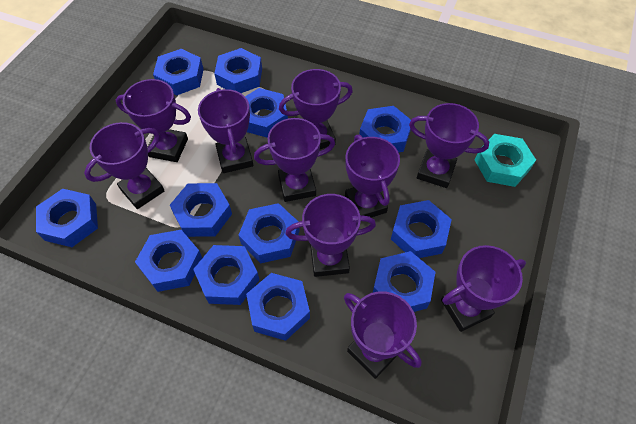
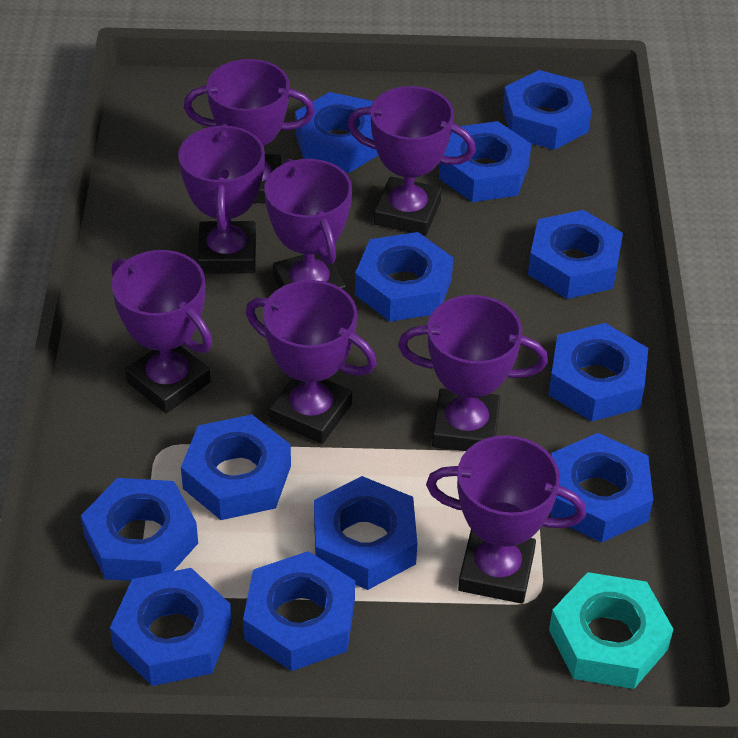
purple trophy: [84,122,165,209] [116,79,191,162] [198,88,253,173] [254,118,335,202] [279,69,353,149] [285,194,376,277] [344,291,422,379] [345,135,400,217] [409,103,489,188] [441,245,526,332] = 10 -> [111,250,212,413] [178,124,265,274] [184,59,315,203] [246,280,377,444] [265,159,352,292] [347,86,476,236] [398,295,548,451] [426,435,586,604] = 8

